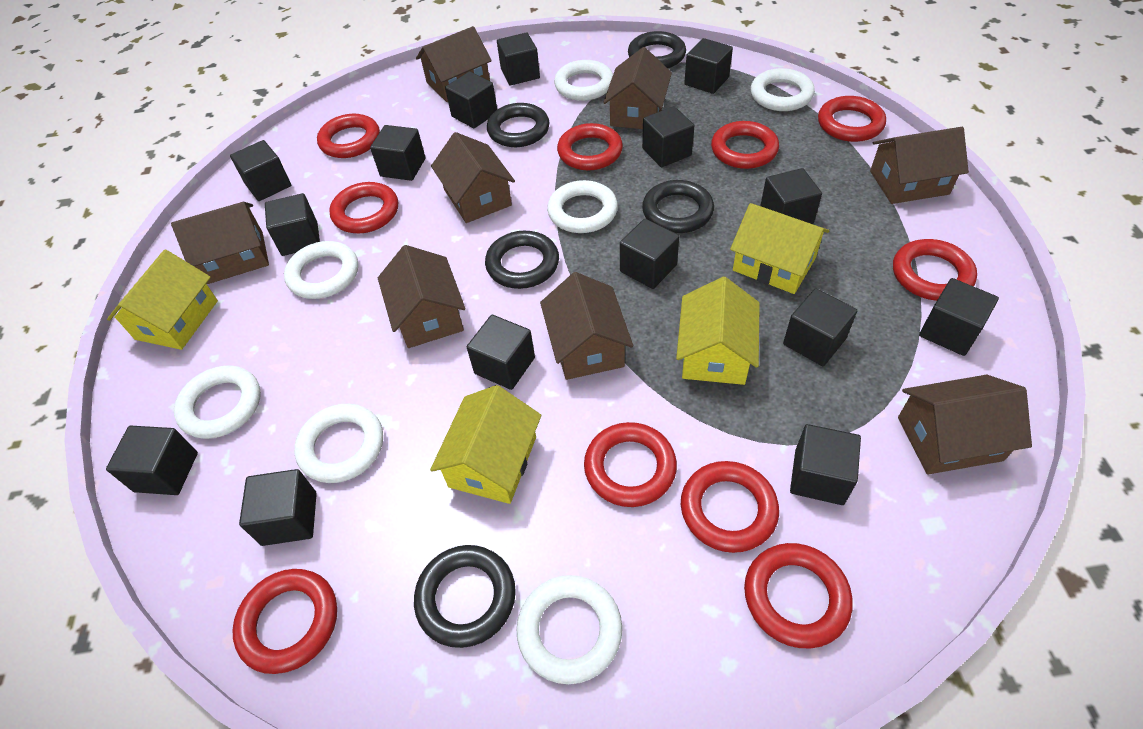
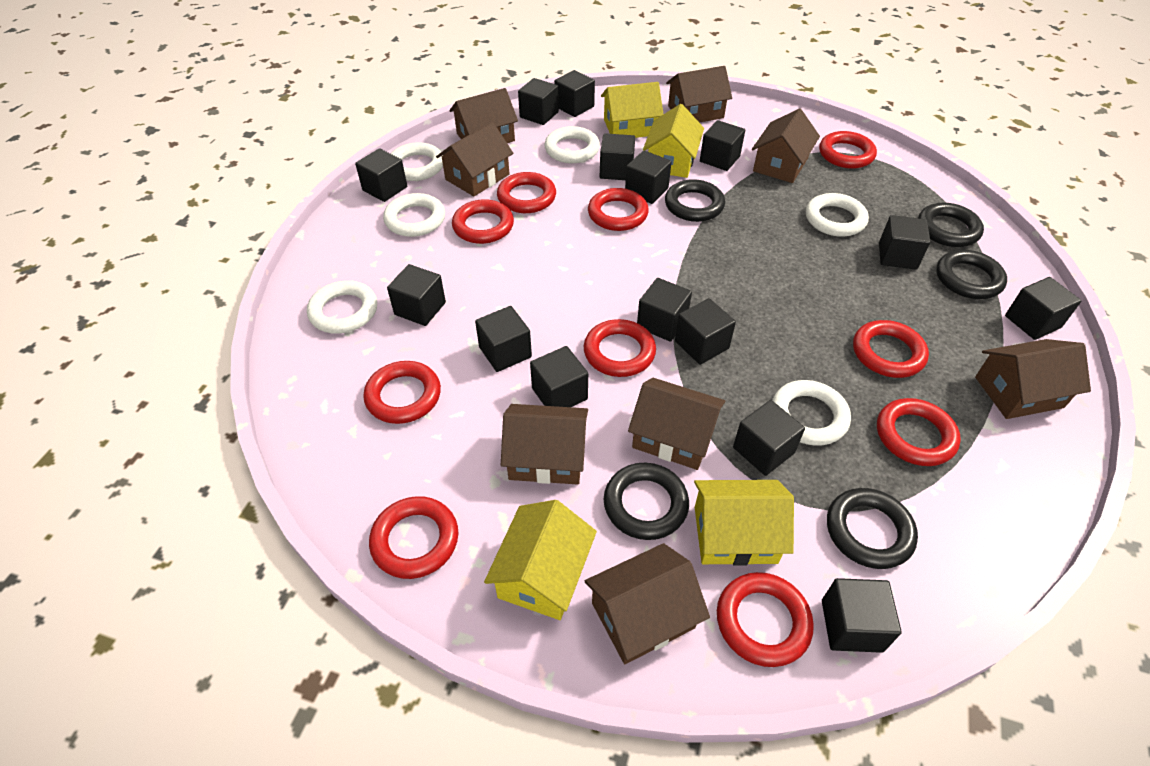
white ring: [174,365,261,439] [284,241,358,299] [294,404,383,483] [516,575,622,684] [547,180,618,233] [554,60,613,101] [751,68,815,111] = 7 -> [307,281,377,334] [383,193,445,237] [391,142,443,181] [545,126,600,163] [772,380,851,446] [806,193,869,237] = 6

